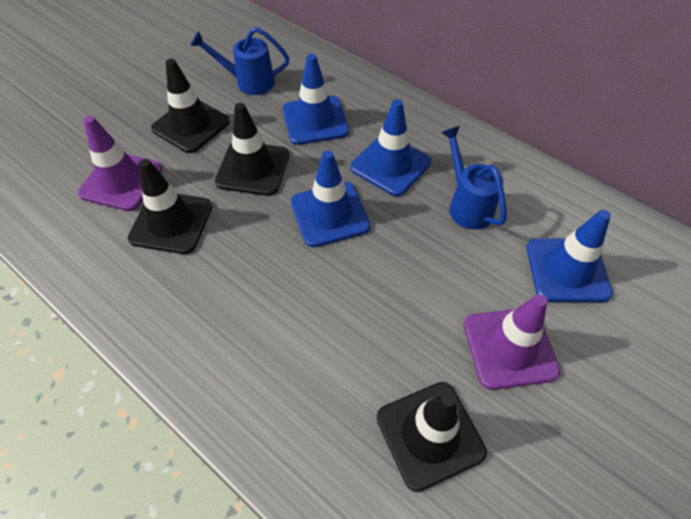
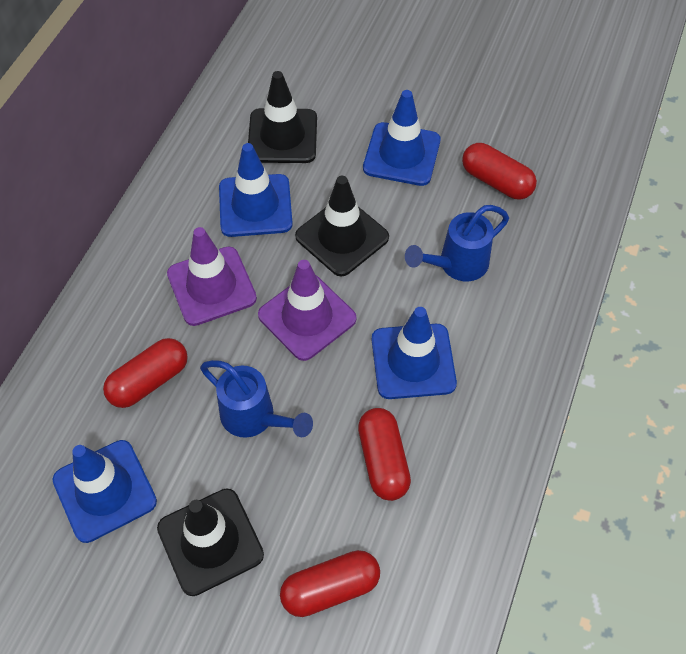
black traffic cone: [128,159,212,254] [151,59,230,153] [215,103,289,196] [377,382,487,492] = 4 -> [157,489,264,596] [248,71,317,163] [295,176,389,277] = 3
red capsule: none = 0 -> [103,338,188,408] [280,550,380,617] [358,408,411,501] [462,143,537,199] = 4

